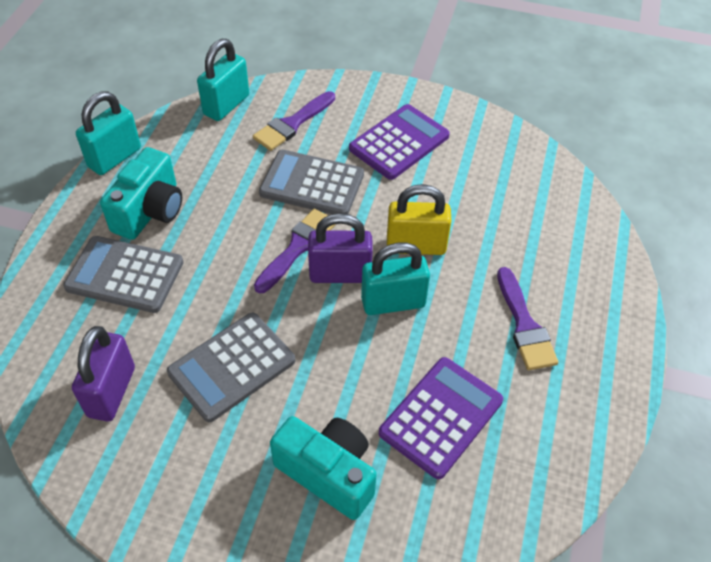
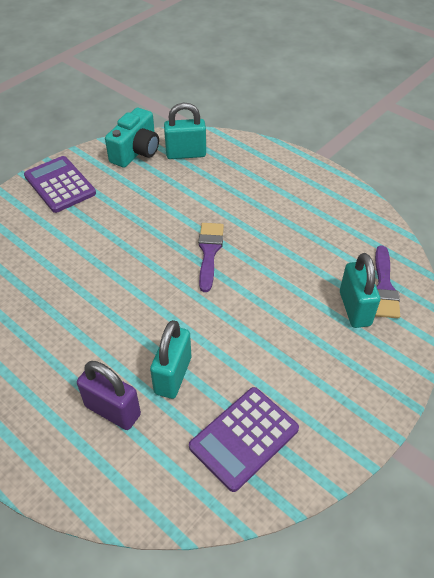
grey calculator: [63,236,184,313] [167,313,295,422] [259,150,364,214] = 3 -> none = 0
purple brush: [253,91,335,151] [254,209,336,293] [497,267,559,370] = 3 -> [198,223,224,292] [375,245,400,318] = 2
purple padlock: [72,326,135,422] [308,213,373,283] = 2 -> [77,361,141,430] = 1
turquoise camera: [100,147,182,240] [270,416,377,520] = 2 -> [105,108,159,168] = 1
yellow padlock: [387,184,451,255] = 1 -> none = 0

